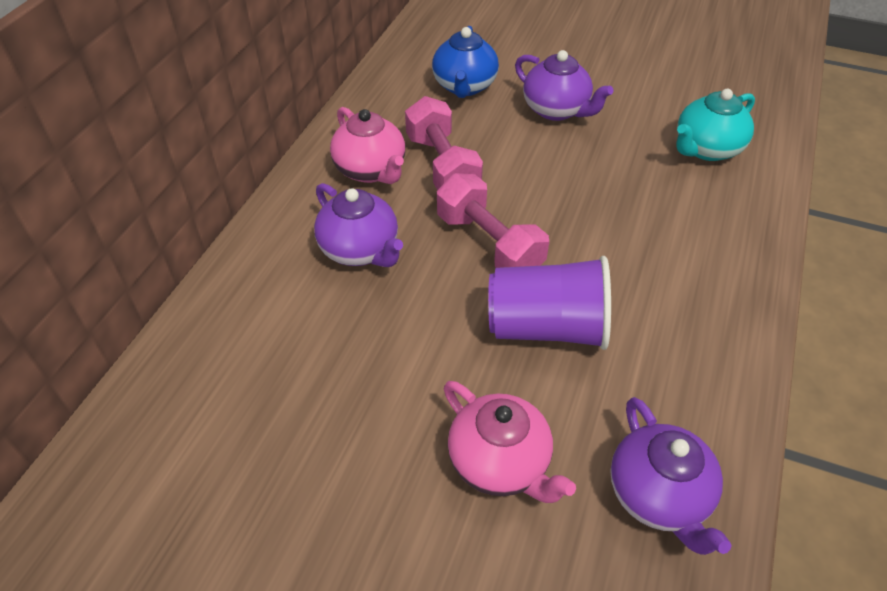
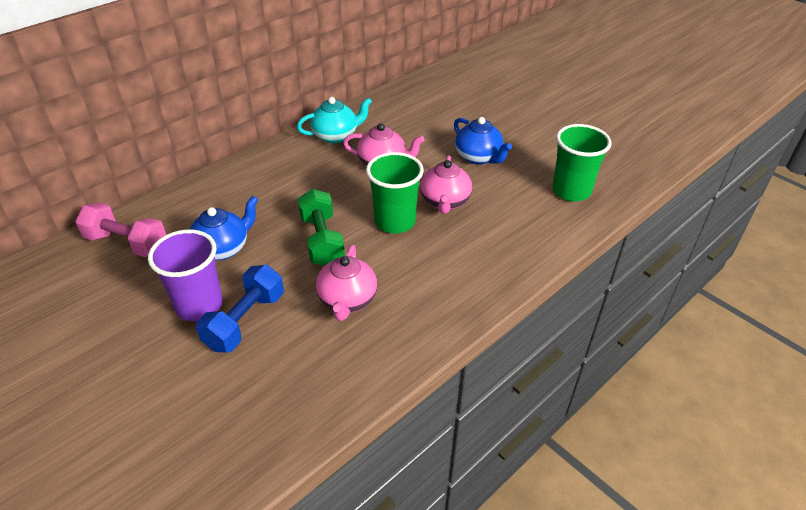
blue dumbbell: none = 0 -> [196,265,284,352] = 1
blue teapot: [432,26,499,98] = 1 -> [189,196,258,260] [454,117,512,165] = 2
green cup: none = 0 -> [366,152,424,234] [552,124,612,202] = 2
green dumbbell: none = 0 -> [298,189,345,266] = 1
pink dumbbell: [405,96,483,190] [437,173,549,268] = 2 -> [75,203,166,257] = 1
pink teapot: [330,107,405,184] [444,381,576,503] = 2 -> [316,245,377,321] [343,123,424,166] [420,155,472,214] = 3
purple teapot: [314,183,403,267] [515,50,613,121] [610,397,732,555] = 3 -> none = 0

